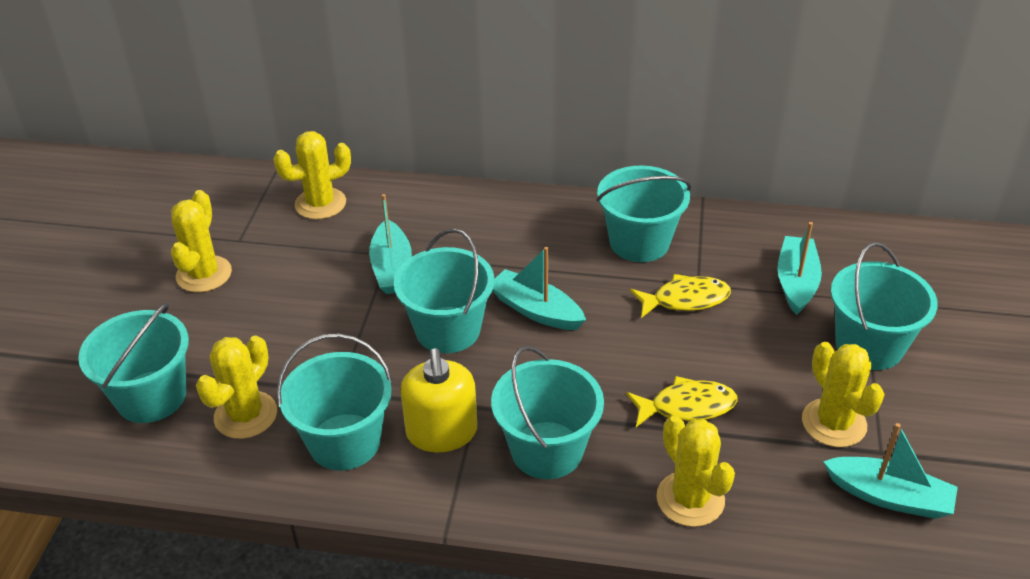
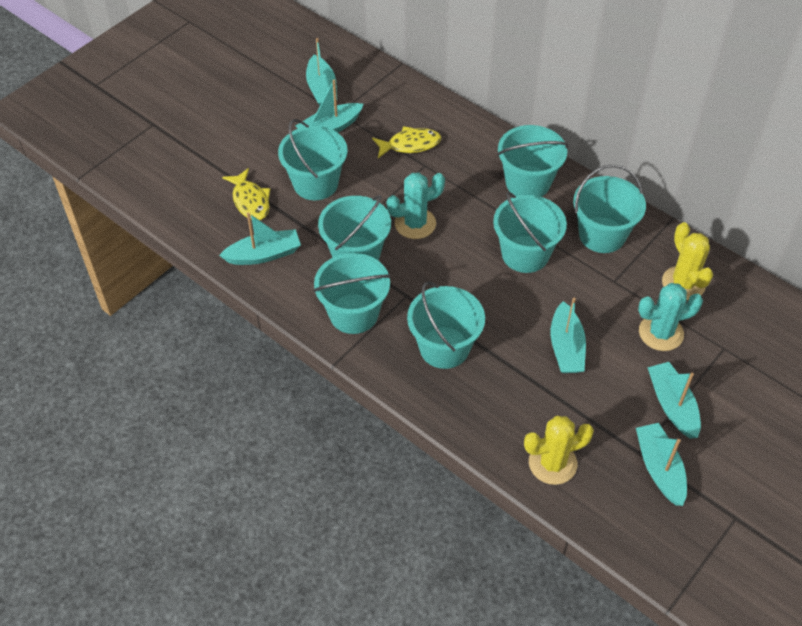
turquoise boat: [369,194,412,294] [492,247,586,330] [777,222,822,315] [823,423,958,519] = 4 -> [219,212,301,265] [295,80,364,133] [306,38,337,105] [550,297,586,373] [636,423,687,506] [647,362,701,439] = 6
turquoise bucket: [78,302,189,423] [277,333,393,470] [394,228,495,353] [491,346,604,479] [596,166,691,262] [831,242,938,370] = 6 -> [278,119,348,200] [313,253,391,334] [318,195,391,261] [407,281,485,369] [493,192,567,273] [497,125,569,197] [573,164,646,253] = 7
turquoise cactus: none = 0 -> [387,173,445,239] [638,283,703,351] = 2
yellow cactus: [171,190,232,292] [196,336,277,439] [273,131,351,219] [657,416,735,527] [802,342,885,447] = 5 -> [524,416,594,485] [662,222,713,300] = 2
yellow soap dispenser: [401,348,477,452] = 1 -> none = 0

